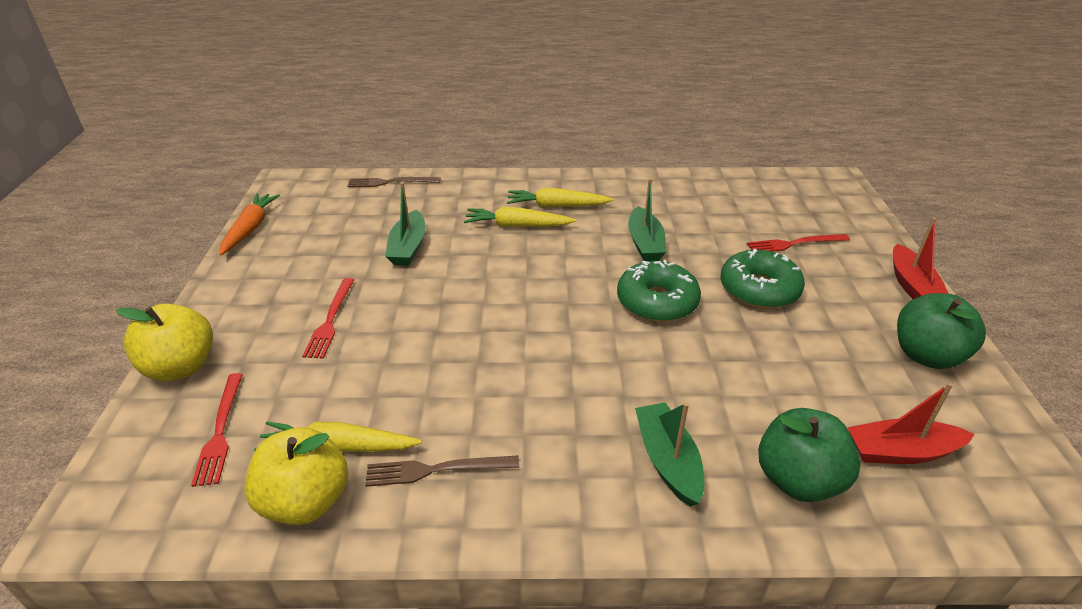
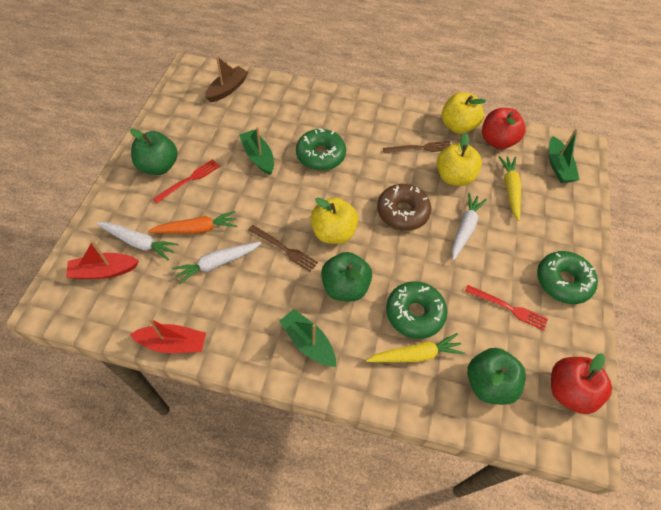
brown boat: none = 0 -> [205,56,249,102] = 1
brown donut: none = 0 -> [377,184,431,231] = 1
green apple: [758,408,860,502] [897,293,986,369] = 2 -> [130,129,178,175] [321,252,372,302] [467,348,526,405] = 3
green donut: [617,260,701,322] [720,248,805,309] = 2 -> [296,128,346,171] [386,281,447,339] [537,251,598,304] = 3
red apple: none = 0 -> [482,108,526,149] [551,354,612,414] = 2
red fork: [191,373,243,487] [302,278,354,359] [746,234,850,252] = 3 -> [153,159,220,203] [465,285,548,331] = 2
white carrot: none = 0 -> [96,222,179,260] [172,242,261,285] [452,193,487,260] = 3
yellow apple: [116,304,213,381] [244,427,348,525] = 2 -> [311,198,358,244] [437,133,482,186] [442,92,486,134] = 3
yellow carrot: [254,421,422,452] [464,207,576,227] [507,188,614,207] = 3 -> [366,333,465,362] [498,156,521,221] = 2

